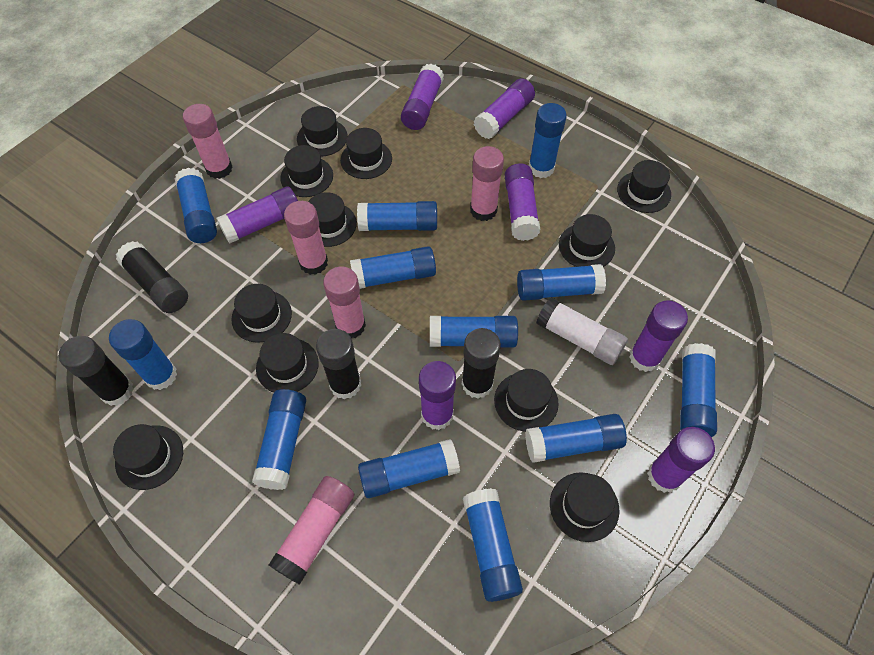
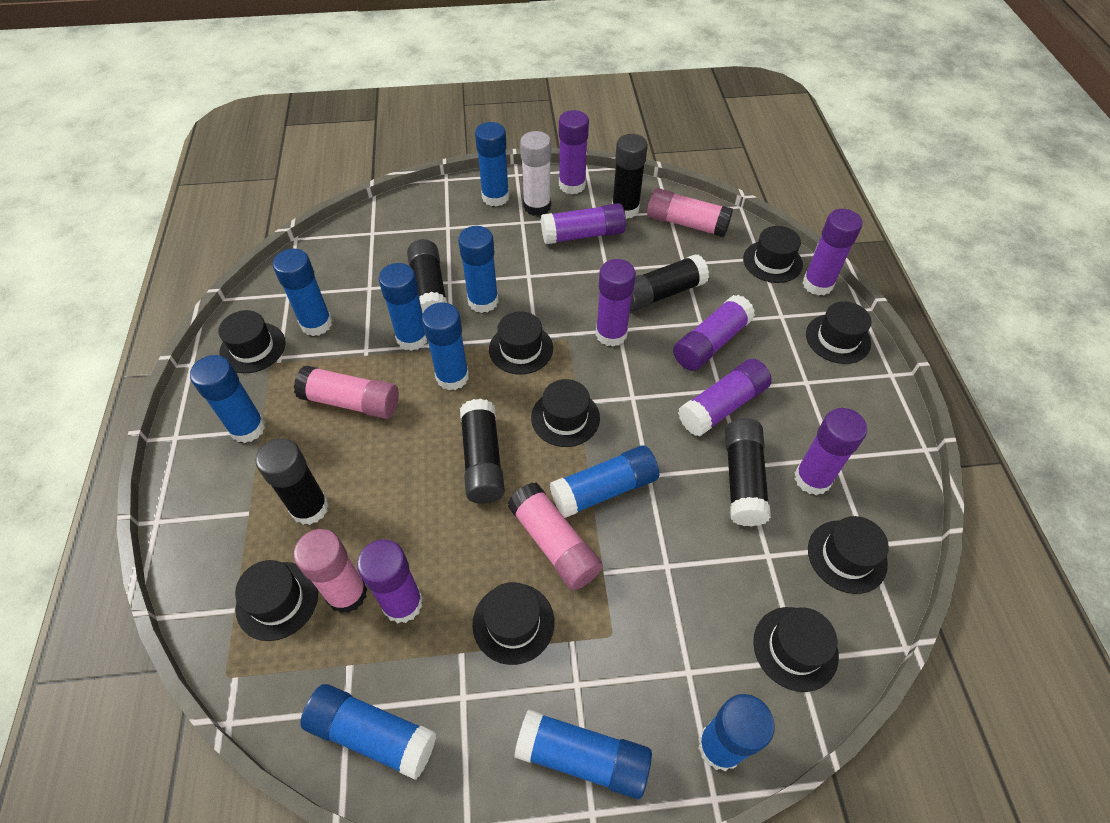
black glue stick: [59,336,134,406] [116,241,188,313] [316,329,361,399] [462,328,501,399] = 4 -> [256,438,329,525] [407,239,447,313] [460,399,505,504] [612,134,648,219] [630,254,709,311] [725,418,771,527] = 6
black hat: [113,424,183,490] [231,284,292,343] [256,333,319,393] [280,145,333,197] [297,106,348,156] [308,192,357,247] [340,128,392,179] [494,369,558,432] [550,472,619,542] [559,214,615,267] [617,160,671,213] = 11 -> [219,310,286,373] [235,560,318,641] [472,582,555,665] [489,311,553,375] [531,379,600,447] [743,226,803,283] [753,607,839,692] [806,301,871,364] [808,516,889,594] = 9
blue glue stick: [109,319,177,390] [175,168,217,243] [252,389,306,490] [350,246,436,289] [357,201,437,231] [358,439,460,498] [430,316,518,348] [463,488,523,602] [517,264,606,301] [525,414,627,463] [529,103,567,178] [680,343,717,437] = 12 -> [190,355,265,443] [273,249,332,336] [300,684,436,780] [379,263,427,351] [422,302,469,390] [458,226,499,313] [475,122,509,207] [514,709,652,799] [550,445,659,518] [698,694,775,771] = 10
pink glue stick: [183,104,233,179] [269,476,354,584] [284,201,328,275] [323,267,366,338] [470,146,504,221] = 5 -> [294,366,399,419] [294,529,367,613] [508,482,603,590] [647,188,733,237] = 4
purple glue stick: [216,186,298,244] [401,64,444,130] [419,361,456,430] [474,78,535,139] [505,163,540,241] [629,300,688,372] [647,427,715,493] = 7 -> [357,540,423,623] [541,203,626,244] [559,110,589,194] [596,259,636,347] [673,295,755,371] [678,359,772,436] [795,408,867,495] [803,209,863,296] = 8

